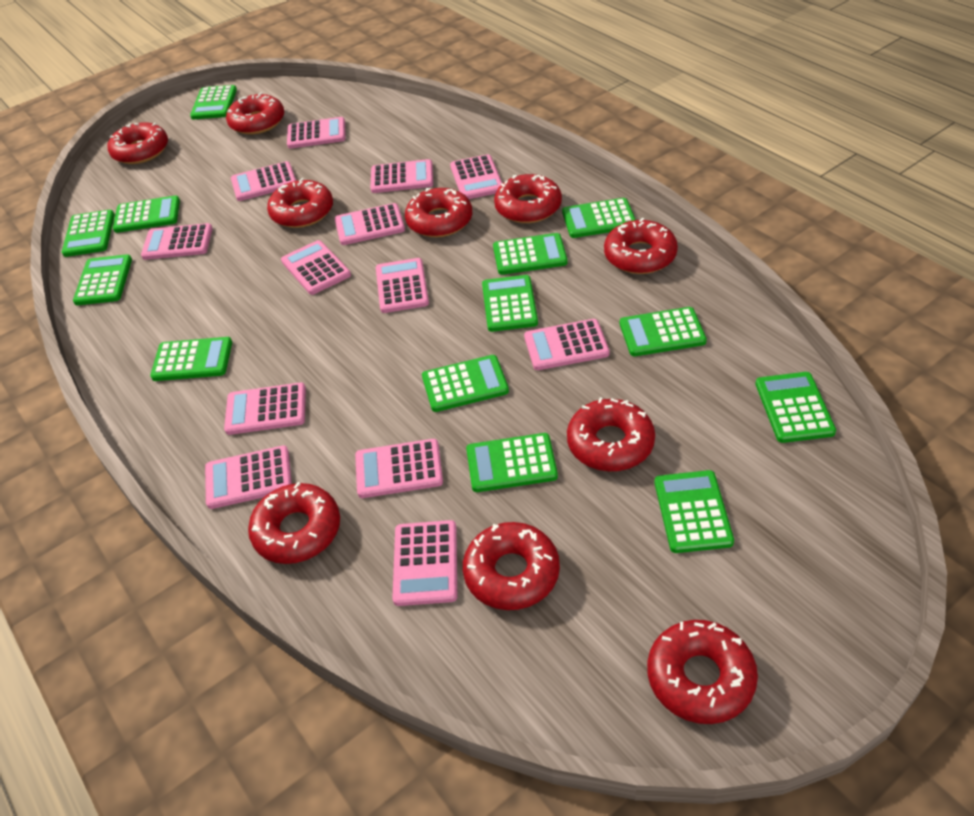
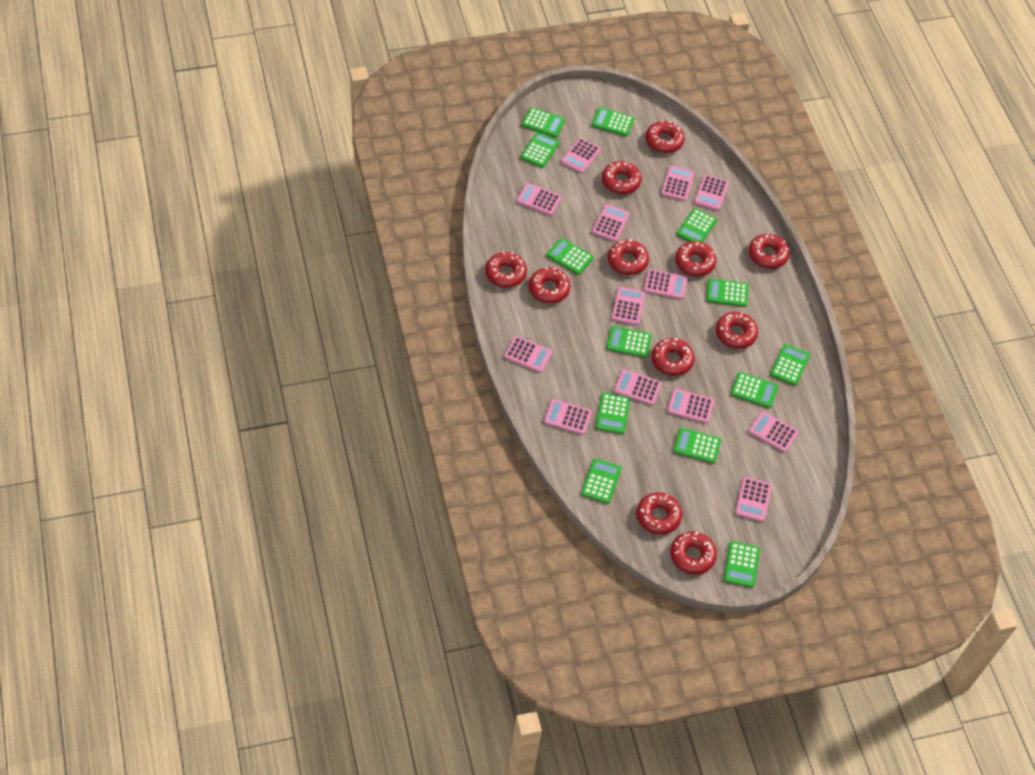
red donut: [108,122,168,164] [226,92,284,135] [248,482,340,564] [267,178,333,228] [405,188,472,237] [463,522,560,610] [494,174,562,223] [567,397,655,472] [604,218,678,274] [647,620,758,724] = 10 -> [485,251,527,288] [529,267,570,304] [602,161,641,194] [608,239,649,275] [636,493,682,535] [645,120,685,153] [652,338,695,376] [670,531,717,575] [675,241,716,277] [716,312,758,349] [749,234,790,269] = 11

